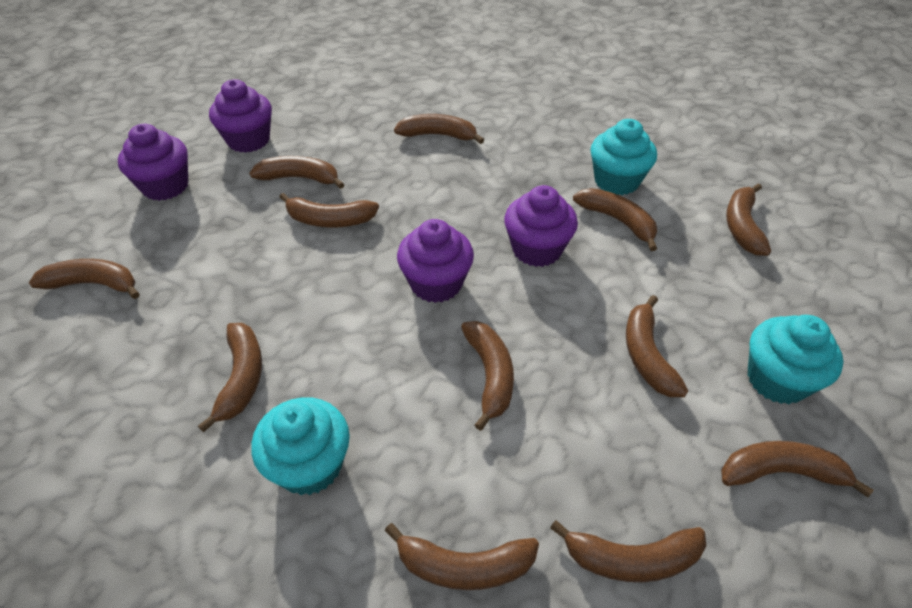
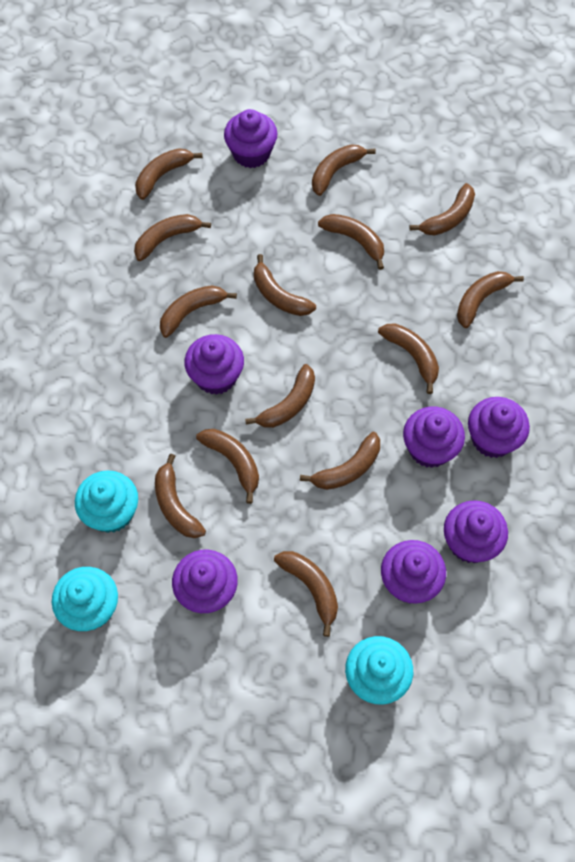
brown banana: [29,259,140,299] [198,323,262,432] [249,156,345,189] [279,193,379,227] [385,523,539,590] [394,114,484,144] [461,321,514,431] [550,520,706,582] [573,188,657,251] [626,295,688,397] [721,441,873,497] [726,183,771,256] = 12 -> [134,214,211,261] [135,148,203,200] [155,454,206,538] [160,285,237,338] [196,429,259,504] [245,364,315,428] [254,254,316,316] [274,551,338,637] [300,432,380,490] [312,144,376,196] [318,214,384,270] [378,323,439,394] [410,183,475,236] [457,271,524,328] = 14
purple cupcake: [118,124,188,201] [209,79,272,153] [397,219,474,303] [504,185,578,267] = 4 -> [172,550,238,613] [184,334,244,395] [224,109,278,168] [381,540,446,604] [403,407,465,468] [444,500,508,563] [468,397,530,458] = 7

